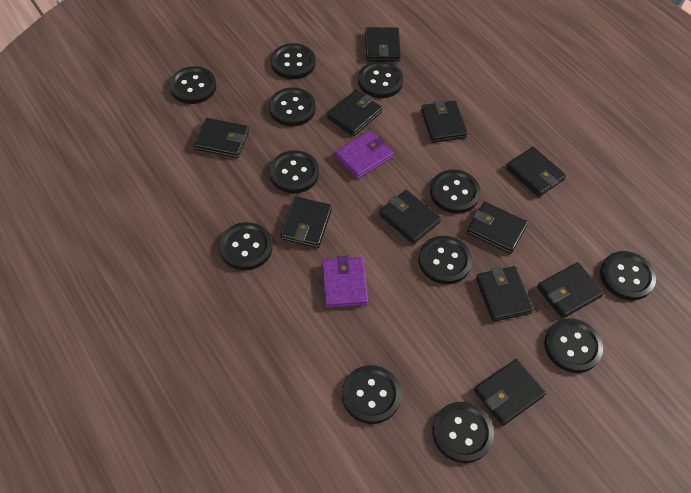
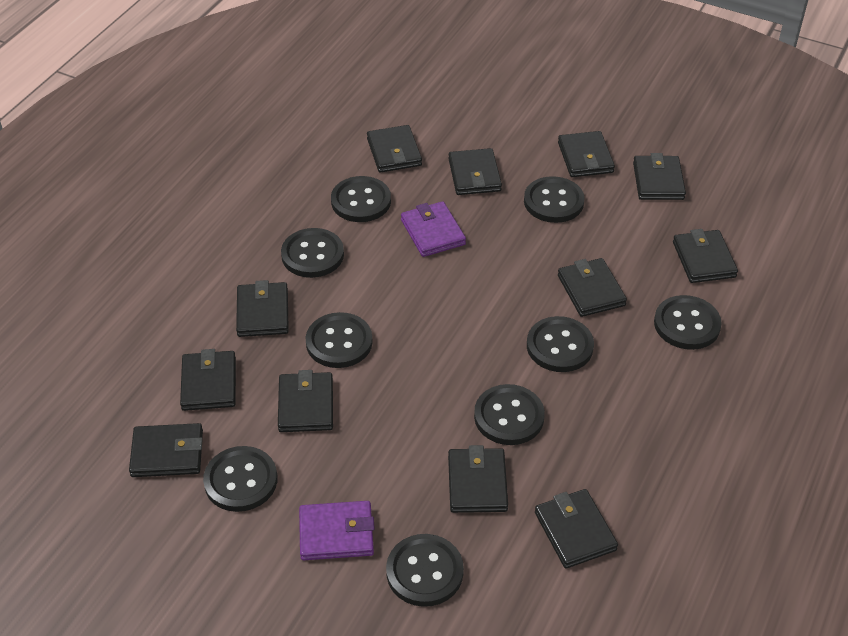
black button: [169,66,216,104] [219,222,273,270] [269,88,316,126] [269,150,319,193] [271,43,316,79] [342,365,401,424] [358,61,404,98] [419,236,472,284] [430,170,481,214] [433,402,494,463] [544,318,603,373] [600,251,656,300] = 12 -> [203,446,277,512] [281,228,344,278] [305,312,373,368] [331,176,391,222] [386,534,464,607] [474,384,545,445] [524,176,585,223] [527,316,594,372] [654,295,722,350] = 9
black wallet: [194,118,249,158] [281,197,332,248] [327,90,383,136] [365,27,401,62] [379,190,441,244] [421,100,468,143] [467,202,528,254] [474,359,546,426] [476,266,534,322] [506,147,566,197] [537,262,604,319] = 11 -> [129,423,203,477] [180,349,236,411] [236,280,289,337] [278,370,333,432] [367,125,422,173] [448,148,502,195] [448,445,508,513] [535,489,618,569] [558,131,615,177] [558,258,627,317] [633,153,686,200] [673,229,738,283] = 12

